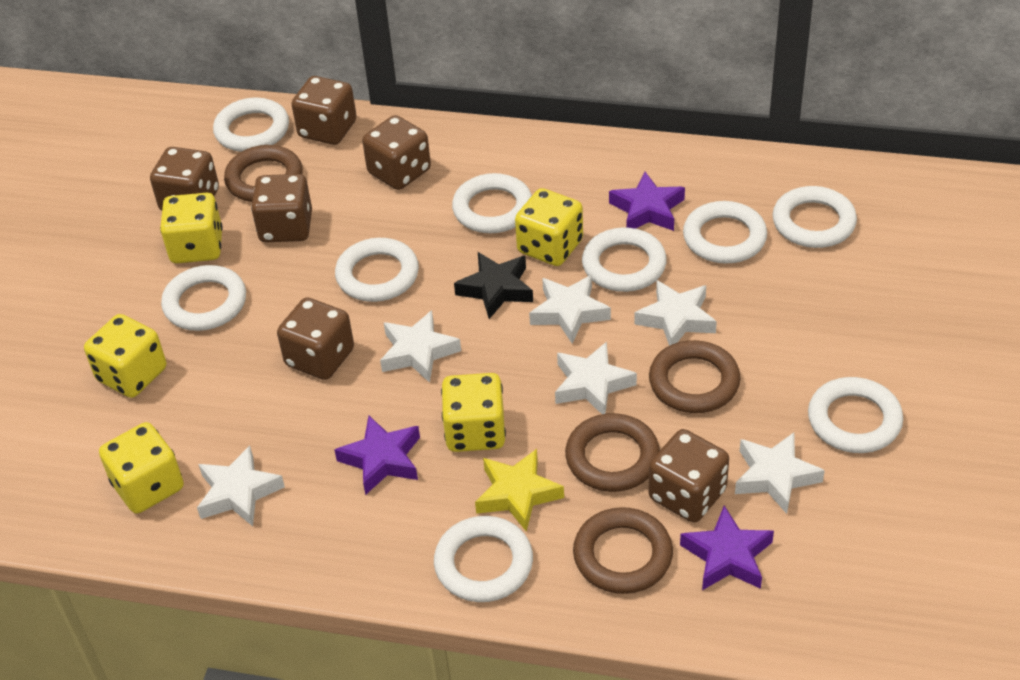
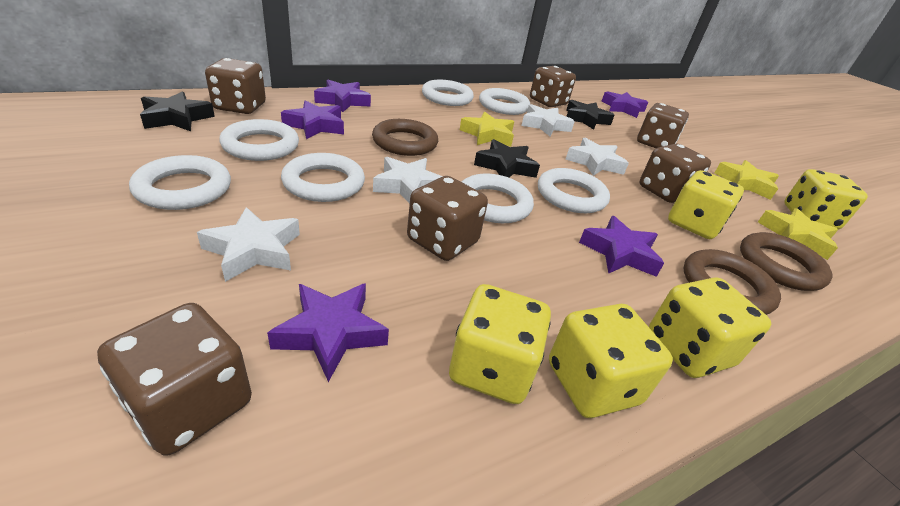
black star: [454,252,533,319] = 1 -> [140,91,215,131] [474,139,540,178] [566,100,615,130] = 3
brown ring: [224,145,303,202] [565,413,660,492] [573,507,673,594] [649,340,741,413] = 4 -> [372,119,438,156] [683,249,781,315] [740,232,832,291] = 3
purple star: [334,416,420,495] [609,172,685,231] [680,506,774,590] = 3 -> [267,283,389,382] [281,100,344,139] [314,80,371,112] [579,216,664,277] [602,91,648,118] = 5
white ring: [161,265,246,331] [213,98,289,152] [335,238,419,302] [434,516,533,602] [452,173,532,233] [582,228,667,292] [683,201,767,264] [772,186,857,248] [808,377,903,453] = 9 -> [129,155,231,210] [219,119,299,161] [281,153,365,202] [422,80,474,106] [461,174,534,223] [479,88,530,115] [538,168,610,213] = 7
white star: [197,446,285,526] [380,310,461,383] [529,275,611,344] [555,342,637,414] [634,280,717,346] [735,432,825,514] = 6 -> [197,207,300,282] [373,157,443,204] [521,104,575,136] [566,138,629,176] = 4
yellow star: [475,449,564,532] = 1 -> [460,111,514,147] [715,160,779,200] [758,208,838,260] = 3

